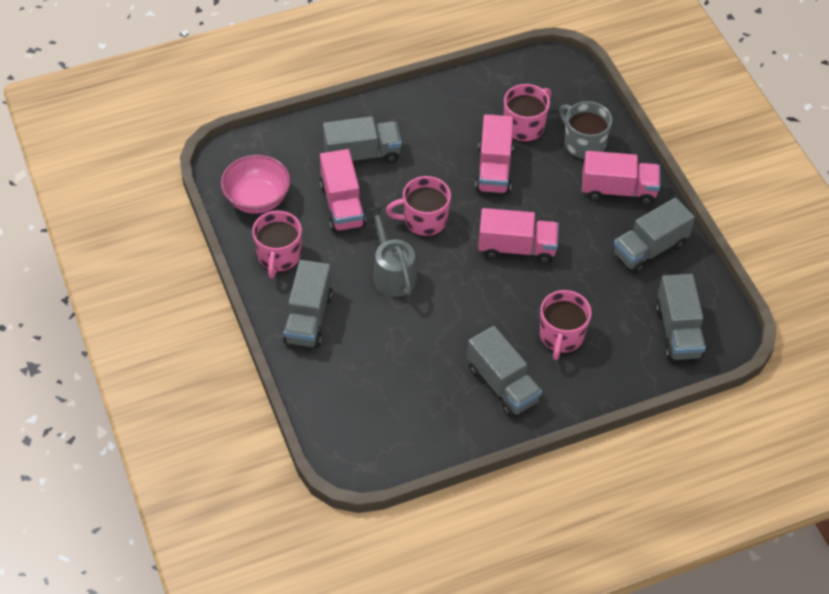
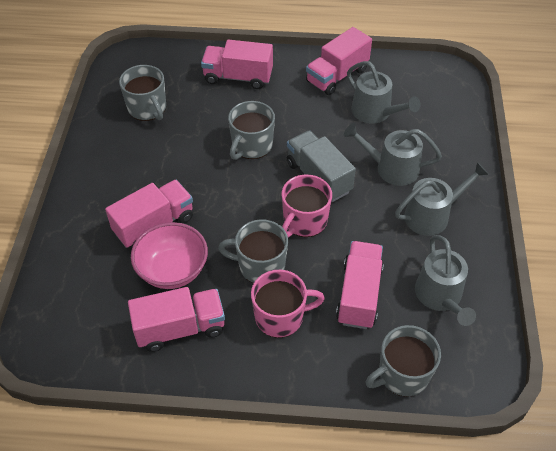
grey mug: [559,101,612,160] = 1 -> [119,65,166,121] [218,219,288,283] [228,101,275,160] [365,325,441,397] = 4
grey truck: [283,260,333,348] [323,116,402,163] [467,326,542,417] [613,198,695,274] [655,274,706,360] = 5 -> [287,130,356,202] = 1
grey watering can: [367,206,417,297] = 1 -> [344,123,442,186] [347,61,421,124] [395,162,489,236] [415,235,476,326] = 4
pink mug: [252,211,302,278] [386,176,451,237] [504,84,551,142] [540,290,592,360] = 4 -> [251,270,325,338] [282,174,332,238] = 2
pink truck: [320,149,366,232] [475,114,514,194] [478,208,559,264] [582,151,660,205] = 4 -> [105,180,193,248] [128,287,225,352] [201,39,273,89] [306,27,372,95] [336,241,384,329] = 5

